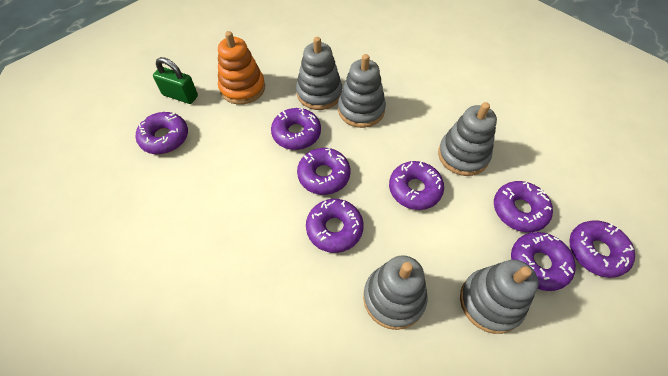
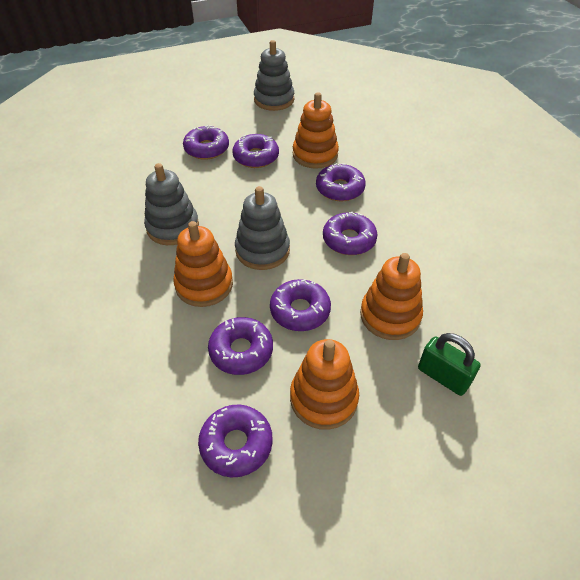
grey stacking toy: [296,37,342,110] [338,54,386,128] [363,255,427,330] [438,102,497,176] [460,260,539,334] = 5 -> [144,163,199,245] [235,186,290,270] [254,40,294,111] = 3
orange stacking toy: [218,31,265,105] = 1 -> [173,221,233,307] [290,339,359,430] [293,92,339,169] [360,253,423,340] = 4
purple donut: [136,112,188,154] [271,108,321,150] [297,148,350,195] [306,199,364,253] [389,161,444,210] [494,181,553,233] [511,232,576,291] [569,221,635,278] = 8 -> [183,125,229,160] [198,404,273,477] [208,317,273,375] [233,134,279,168] [270,279,331,331] [316,163,366,201] [323,212,377,255] = 7

